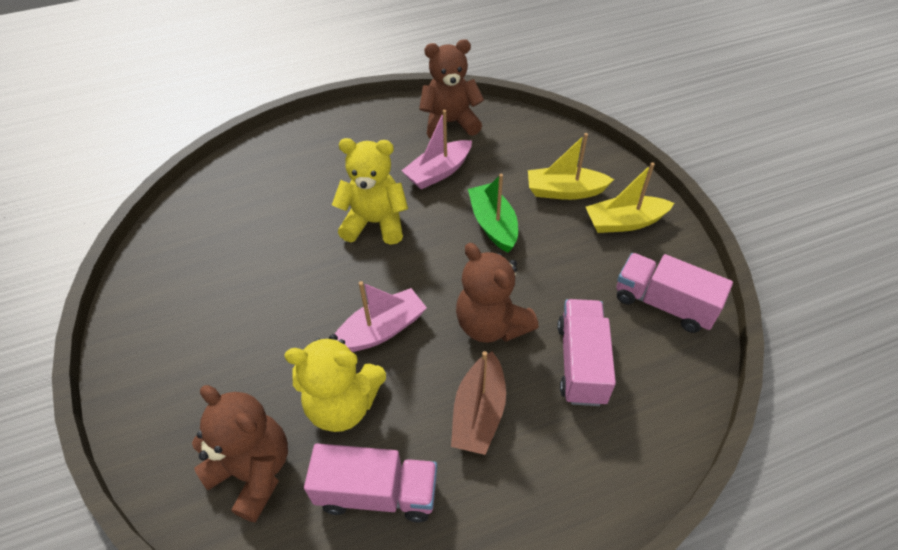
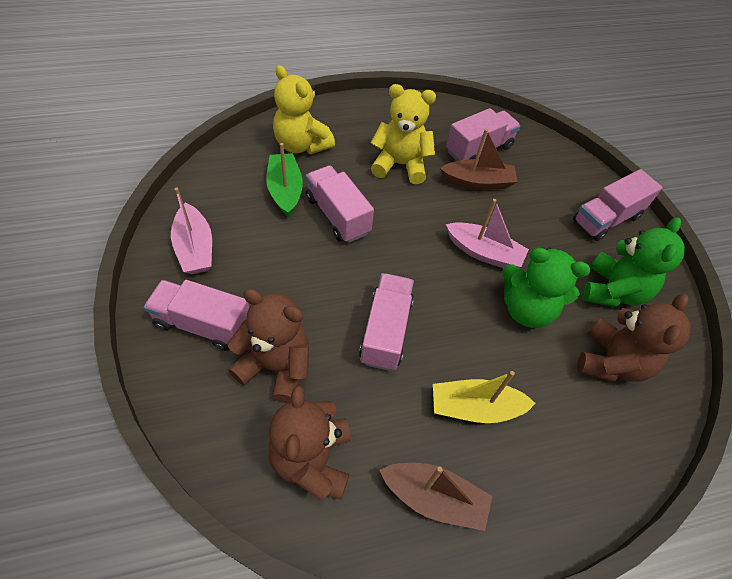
brown boat: [451,351,506,455] = 1 -> [380,463,493,531] [440,129,518,190] = 2
green teddy bear: none = 0 -> [502,248,591,328] [582,217,685,307] = 2
pink truck: [304,443,437,522] [558,299,616,406] [616,253,733,333] = 3 -> [144,280,249,351] [306,165,374,243] [359,273,414,371] [446,108,521,161] [573,169,663,241] = 5
yellow boat: [528,133,614,200] [586,162,674,233] = 2 -> [433,371,536,423] = 1

